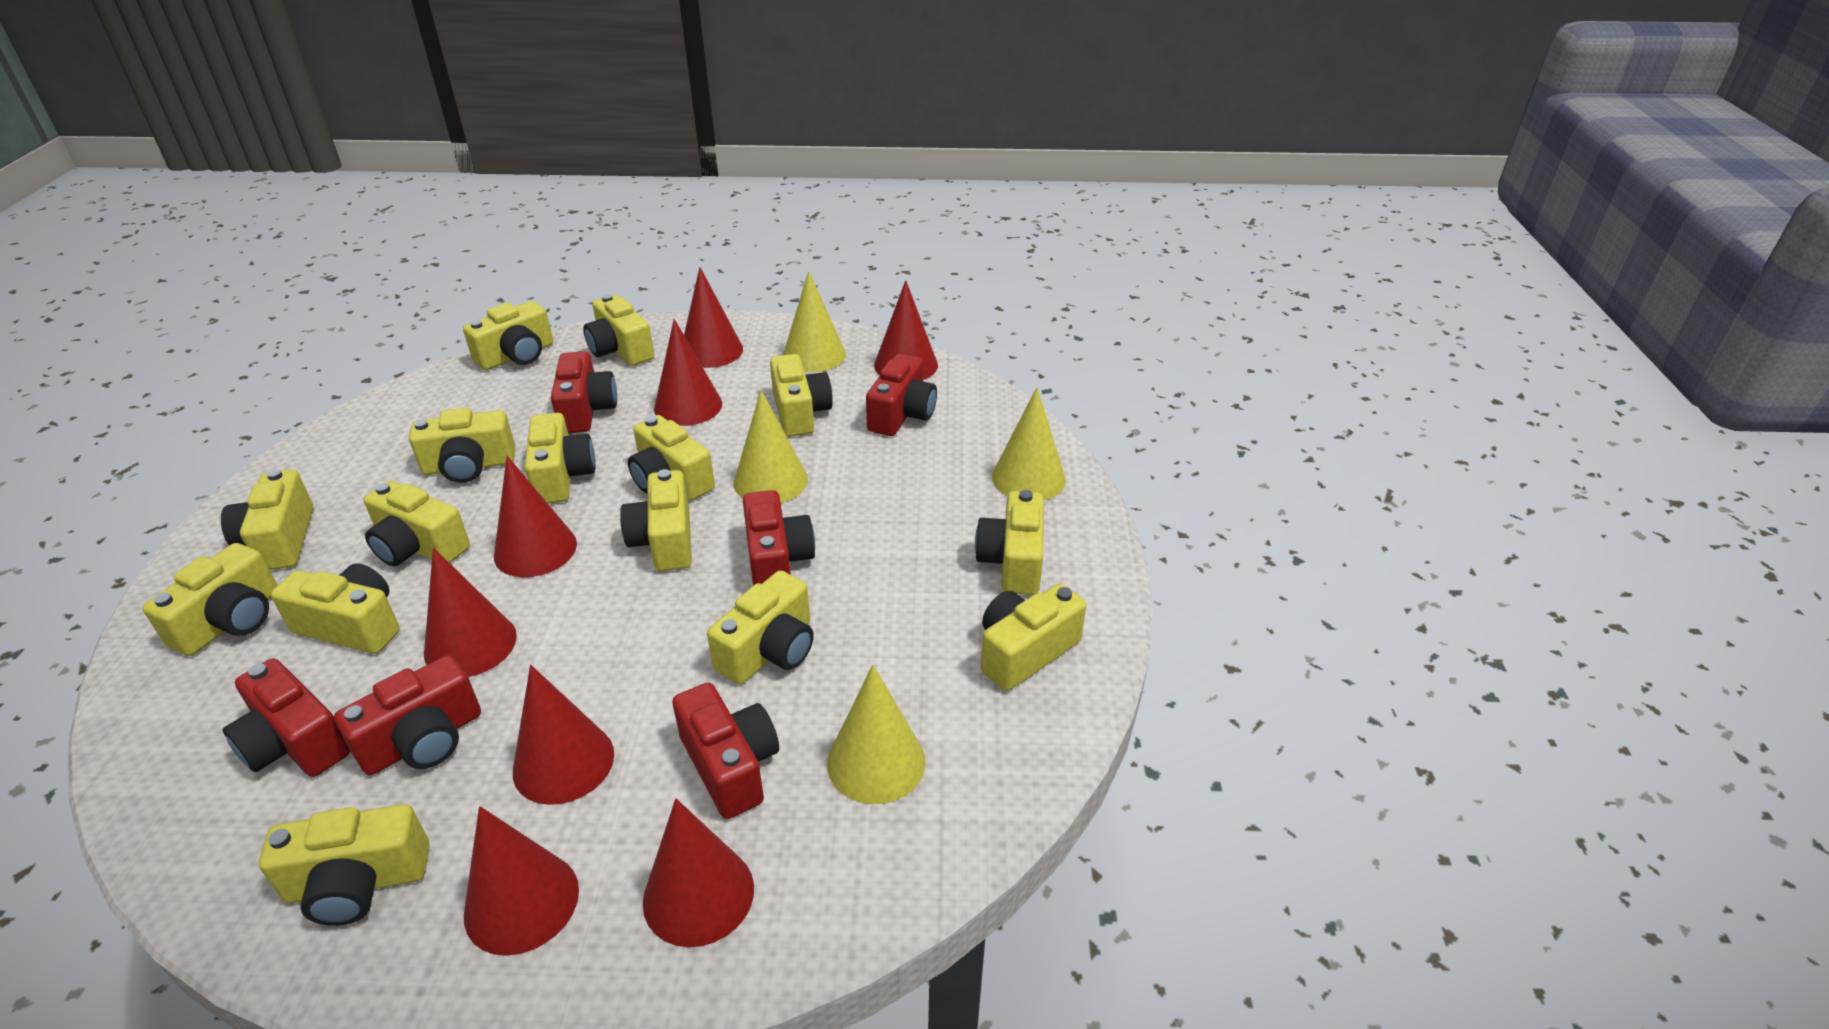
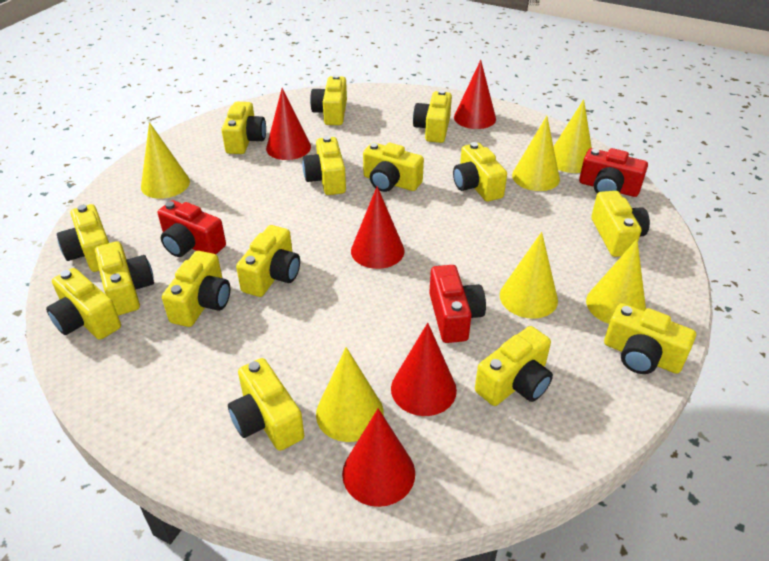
red camera: [223,658,350,777] [334,655,481,775] [551,351,617,433] [672,682,779,819] [743,490,815,585] [866,354,937,436] = 6 -> [158,200,226,257] [429,265,486,343] [579,148,648,197] = 3
red cone: [424,548,517,677] [464,806,579,956] [494,456,577,577] [513,665,614,805] [643,799,754,947] [654,319,722,426] [684,267,743,368] [874,280,938,380] = 8 -> [266,88,311,160] [342,408,415,507] [351,186,405,269] [391,323,457,416] [454,60,496,129] = 5
yellow cone: [734,390,808,503] [783,271,846,372] [827,665,926,804] [992,387,1066,500] = 4 -> [141,122,190,199] [316,347,384,442] [500,232,558,319] [512,116,560,191] [553,99,592,173] [586,239,646,324] = 6

